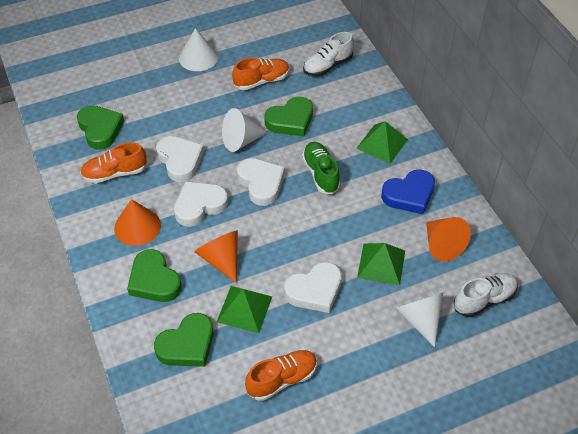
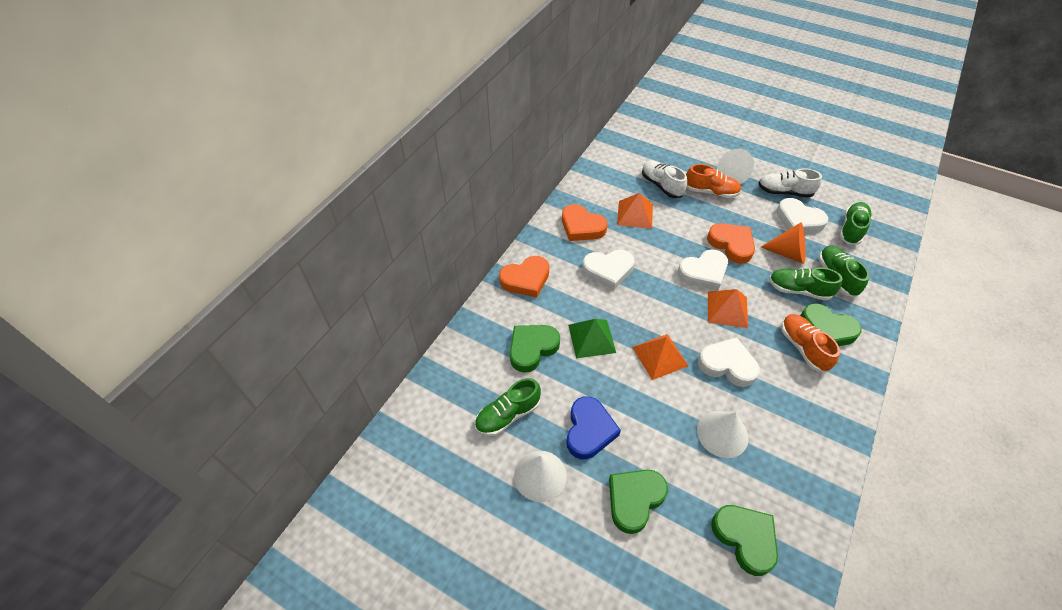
green pyramid: [217,286,272,333] [356,121,408,164] [357,243,405,285] = 3 -> [568,319,616,358] = 1
green shoe: [302,142,340,194] = 1 -> [475,378,541,436] [769,267,843,301] [818,246,869,297] [839,202,872,245] = 4
orange cone: [114,199,161,246] [194,230,238,283] [426,217,471,261] = 3 -> [761,222,806,264] = 1
orange heart: none = 0 -> [499,256,549,298] [562,204,608,241] [707,223,755,264] = 3
orange pyramid: none = 0 -> [617,193,653,229] [632,334,688,380] [708,289,748,328] = 3
orange shoe: [80,142,147,183] [232,57,289,90] [245,350,317,401] = 3 -> [686,164,742,198] [781,314,840,372] = 2

